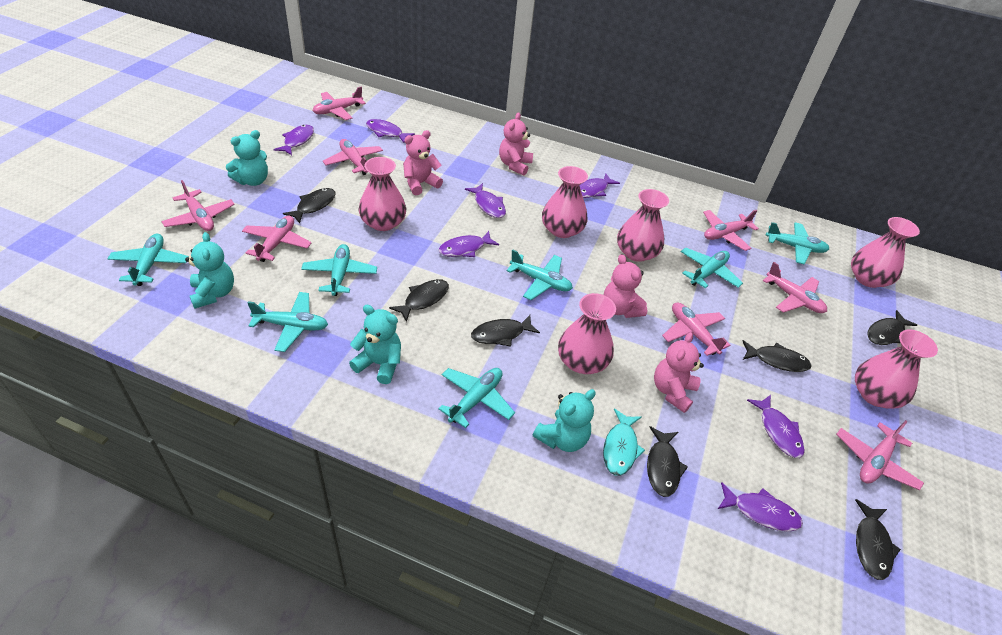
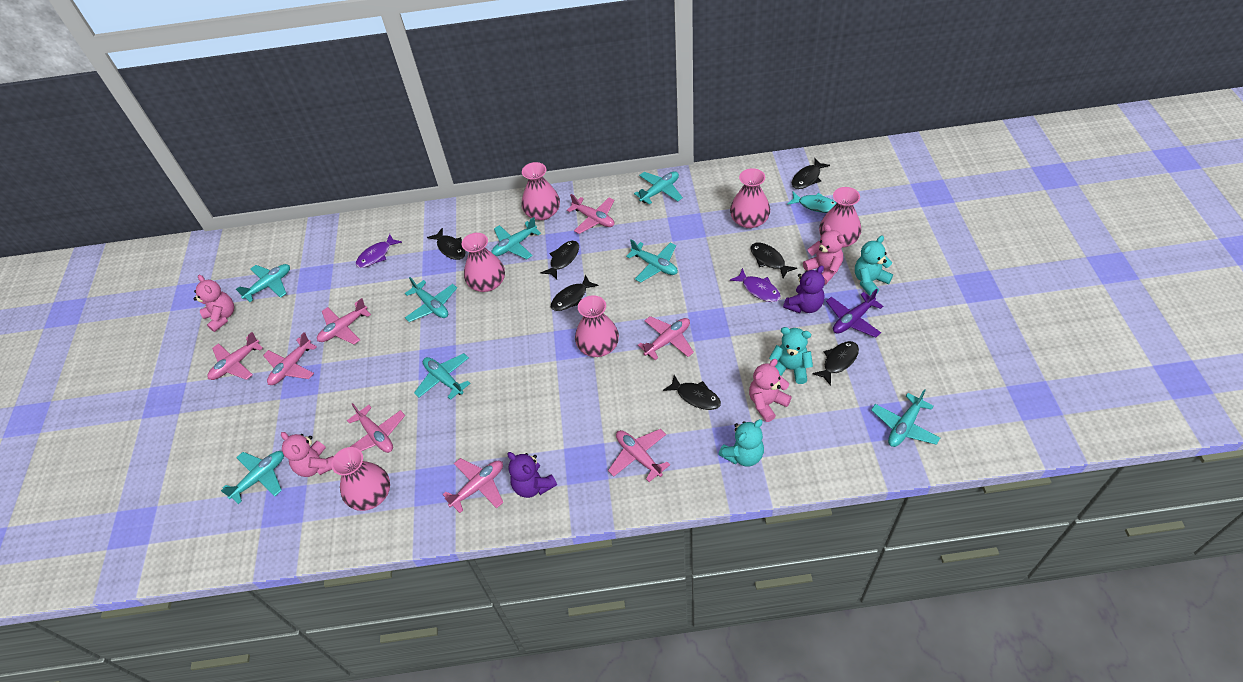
purple fish: [273,125,314,155] [366,119,415,143] [439,231,499,257] [465,183,506,218] [579,174,620,198] [718,482,803,531] [747,395,805,458] = 7 -> [356,234,402,268] [730,268,781,302] = 2
purple plane: none = 0 -> [826,289,883,337] = 1
purple teddy bear: none = 0 -> [507,452,557,498] [783,265,825,313] = 2
turquoise plane: [108,234,189,286] [247,292,328,352] [301,244,377,296] [438,368,515,428] [507,249,573,300] [681,247,743,288] [766,222,829,264] = 7 -> [221,451,284,504] [236,264,290,302] [405,277,457,322] [414,353,471,400] [491,217,541,259] [626,239,678,283] [634,171,683,205] [871,389,940,447] = 8
turquoise teddy bear: [185,232,234,309] [226,130,268,186] [349,305,401,384] [533,389,596,452] = 4 -> [718,419,764,466] [769,327,813,384] [855,236,893,296] = 3

